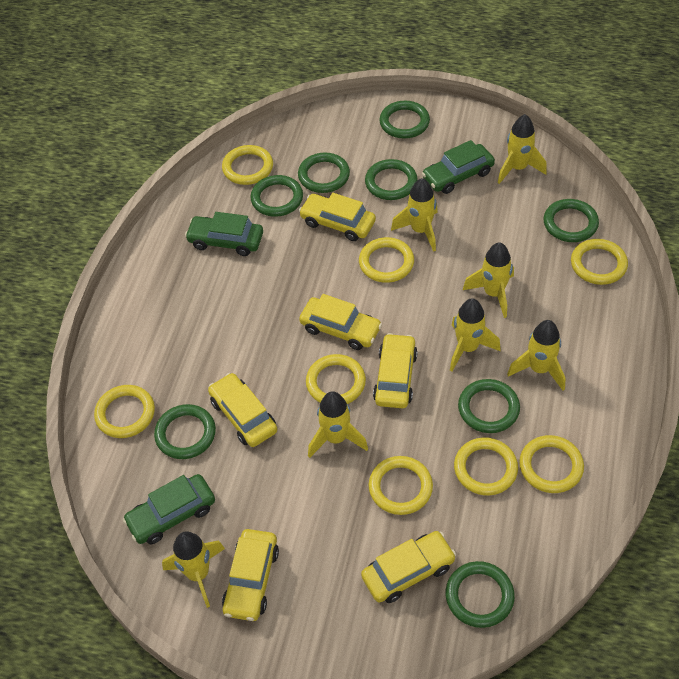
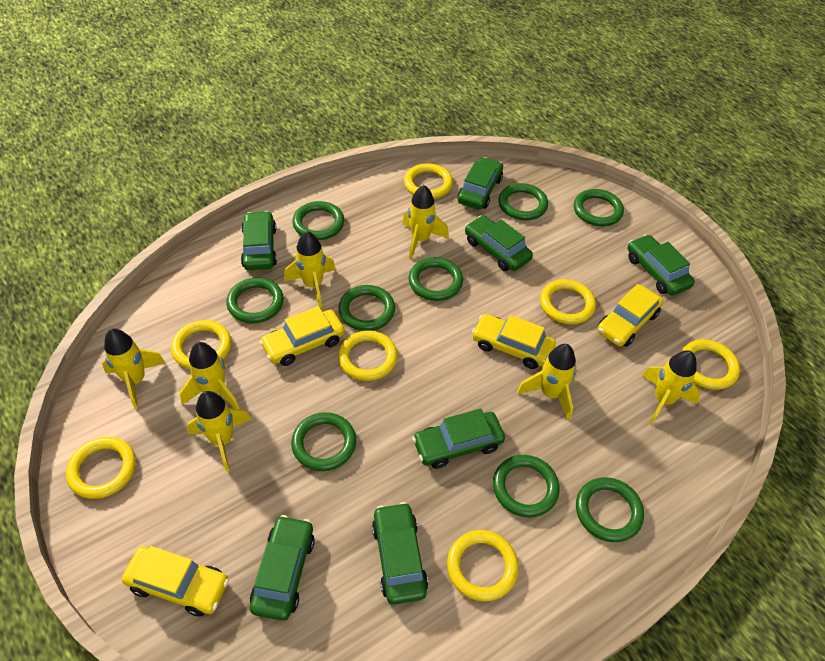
green car: [123,474,215,544] [185,212,263,256] [422,140,495,194] = 3 -> [241,211,277,270] [250,515,315,621] [372,502,428,605] [412,408,505,469] [457,157,503,209] [465,215,533,271] [628,234,695,296] = 7
green ring: [154,404,216,459] [250,175,303,217] [298,153,350,193] [365,159,418,200] [379,101,430,139] [446,561,515,628] [458,379,520,433] [544,199,599,242] = 8 -> [226,277,284,323] [291,412,356,471] [293,201,344,240] [338,285,395,331] [409,257,463,301] [493,455,560,518] [498,183,548,220] [574,189,624,226] [576,477,644,542] = 9
yellow car: [208,373,277,447] [222,529,279,621] [299,193,376,241] [299,294,382,350] [361,531,456,603] [373,333,418,408] = 6 -> [122,546,229,616] [259,306,345,366] [472,314,556,369] [597,284,664,347] = 4
yellow ring: [94,385,155,438] [222,145,273,185] [306,354,366,404] [359,237,414,283] [369,456,433,515] [454,438,518,495] [519,435,584,493] [571,239,628,285] = 8 -> [66,437,136,499] [171,320,231,369] [338,330,398,381] [404,163,453,199] [447,530,519,601] [540,279,596,324] [681,339,740,390] = 7

